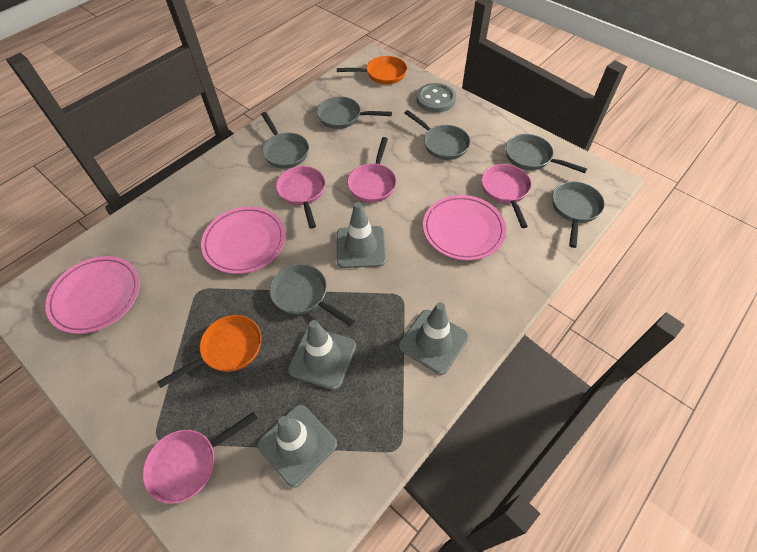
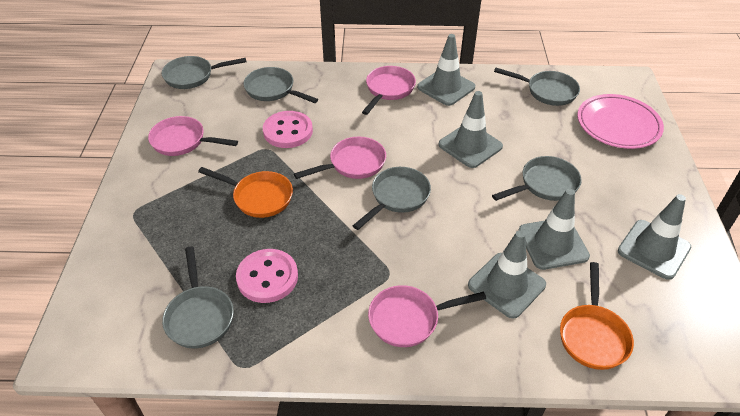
grey button: [416,83,456,113] = 1 -> none = 0
grey traffic cone: [257,405,337,488] [288,320,356,390] [337,202,386,268] [399,302,469,375] = 4 -> [417,34,475,106] [438,91,503,168] [468,230,546,319] [518,189,590,270] [618,194,691,280] = 5
pink button: none = 0 -> [236,249,298,303] [263,111,313,148] = 2
pink plate: [45,256,140,334] [201,206,286,274] [423,195,506,260] = 3 -> [577,94,664,149] = 1

